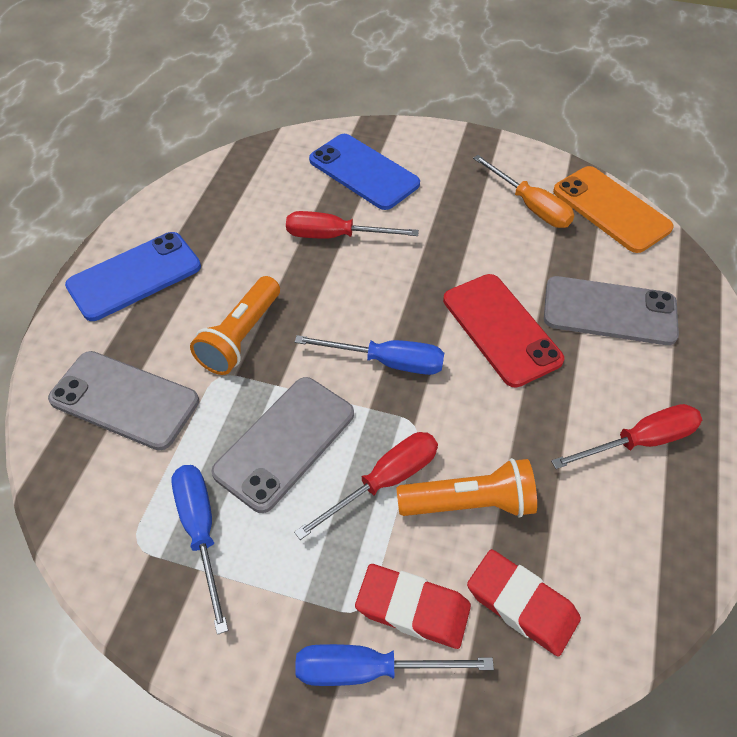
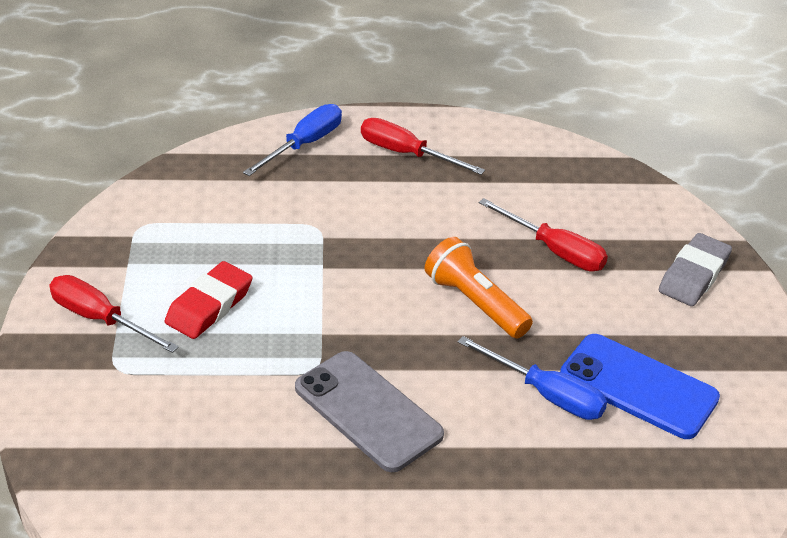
blue phone: [65,232,201,321] [309,134,420,210] = 2 -> [560,334,720,439] = 1
blue screwdriver: [171,465,228,635] [295,335,444,375] [295,644,494,686] = 3 -> [243,104,342,176] [458,336,607,420] = 2
grey eraser: none = 0 -> [659,233,732,306] = 1
grey phone: [48,351,199,450] [211,377,354,513] [544,276,679,345] = 3 -> [295,351,444,472] = 1
orange flashlight: [190,276,280,375] [396,458,537,518] = 2 -> [425,237,533,339] = 1
orange phone: [553,166,674,253] = 1 -> none = 0
orange screwdriver: [473,155,574,228] = 1 -> none = 0
red eraser: [355,564,471,649] [467,549,581,656] = 2 -> [165,261,253,339] = 1
red phone: [443,274,564,388] = 1 -> none = 0

